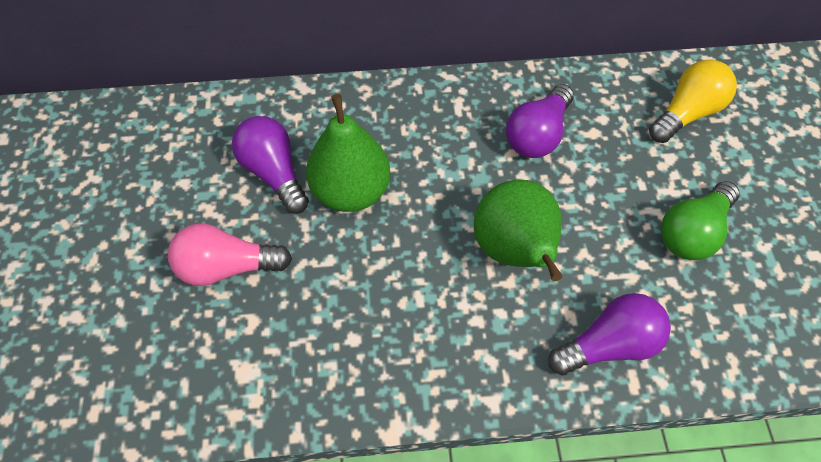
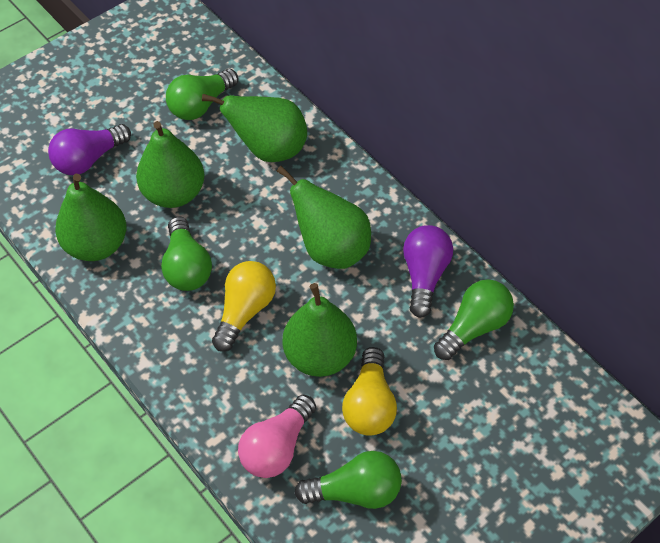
green light bulb: [661,181,739,260] = 1 -> [161,216,212,291] [166,69,238,120] [294,451,402,509] [434,279,514,360] = 4
green pear: [306,94,391,212] [474,180,562,281] = 2 -> [55,174,127,261] [136,121,204,208] [202,94,307,162] [276,166,371,269] [283,283,357,377] = 5
purple light bulb: [232,116,309,214] [506,84,574,158] [548,293,671,375] = 3 -> [48,124,131,175] [403,225,453,318] = 2
yellow light bulb: [649,59,737,143] = 1 -> [212,261,276,352] [342,347,397,436] = 2

